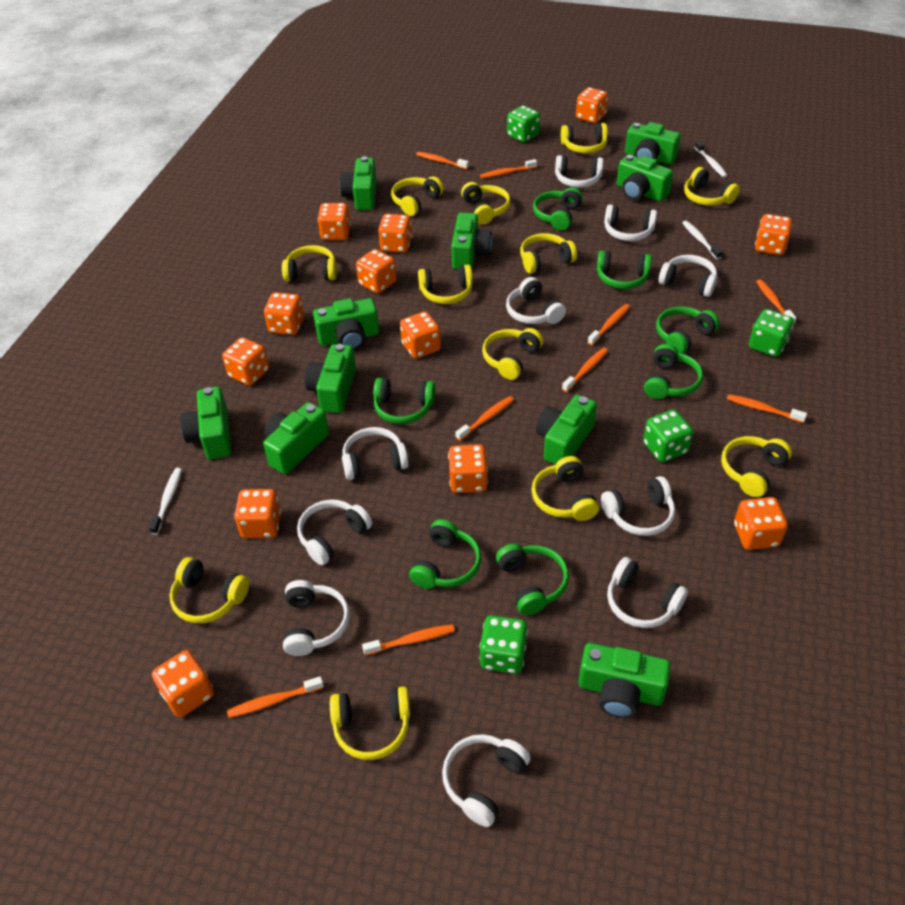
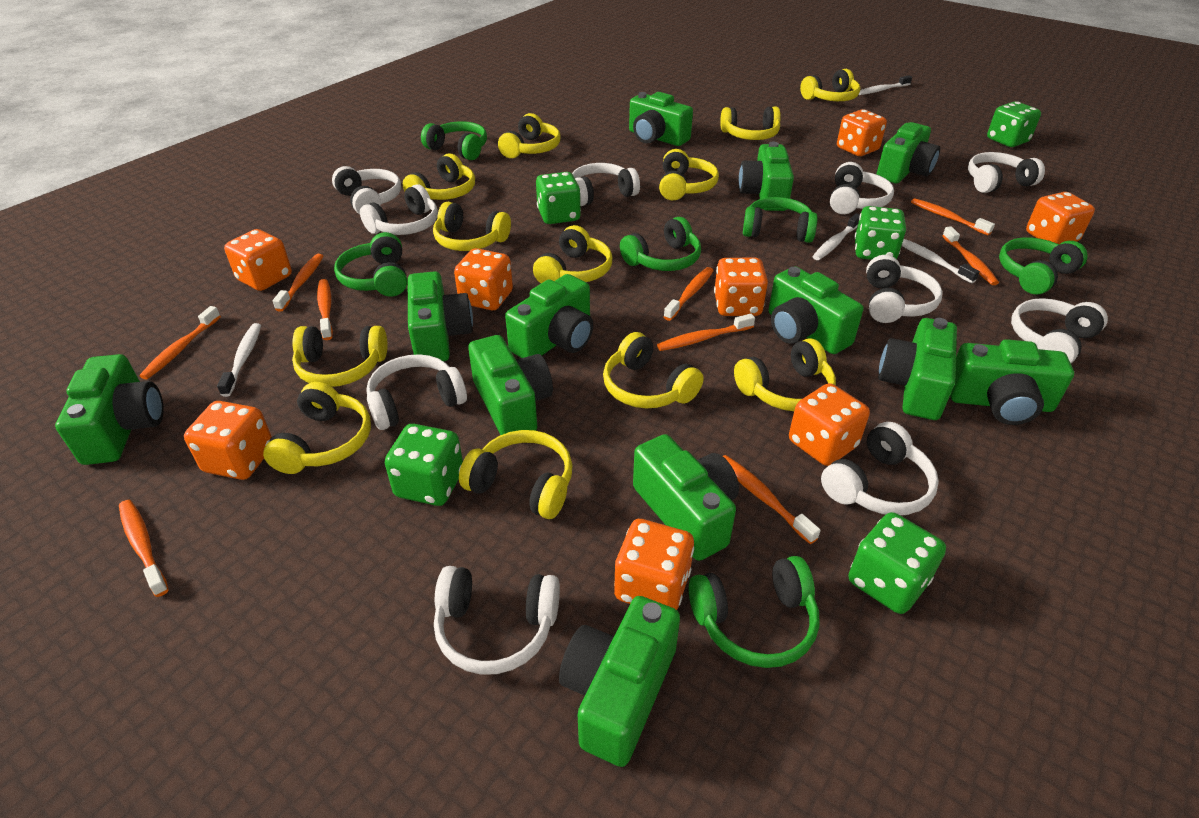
green camera: [180,387,231,459] [263,402,329,474] [305,344,356,413] [313,298,379,350] [340,156,377,210] [451,213,492,269] [536,395,597,465] [578,643,671,718] [617,155,673,202] [625,122,681,164] = 10 -> [55,354,164,465] [408,271,473,361] [468,335,553,435] [505,274,593,358] [559,596,680,767] [629,92,693,146] [633,434,739,561] [739,141,794,211] [769,266,863,354] [877,122,940,183] [878,318,957,420] [950,339,1074,425] = 12
green dice: [479,615,528,674] [507,105,540,143] [643,410,693,462] [749,309,794,357] = 4 -> [385,424,463,506] [536,172,581,224] [848,512,946,614] [854,206,906,260] [987,101,1041,147] = 5
green headphones: [373,378,435,424] [409,519,481,589] [496,543,569,615] [533,187,583,231] [596,250,652,289] [644,344,703,399] [656,306,720,354] = 7 -> [334,232,407,297] [421,121,487,160] [620,217,701,271] [689,556,820,668] [743,197,818,243] [999,237,1087,295] = 6
orange dice: [152,650,214,717] [222,337,269,386] [234,489,281,538] [264,292,304,335] [317,203,351,240] [356,249,397,293] [378,214,412,253] [400,311,441,359] [448,444,488,493] [576,87,608,123] [734,497,788,550] [755,214,792,255] = 12 -> [184,401,272,480] [224,229,292,291] [454,248,513,310] [614,519,694,610] [714,258,768,316] [789,383,870,466] [837,109,887,156] [1026,192,1095,244] = 8
white toothbrush: [149,468,182,535] [682,221,722,259] [694,141,728,178] = 3 -> [217,323,261,397] [812,213,860,260] [859,75,912,95] [902,239,980,283] = 4

